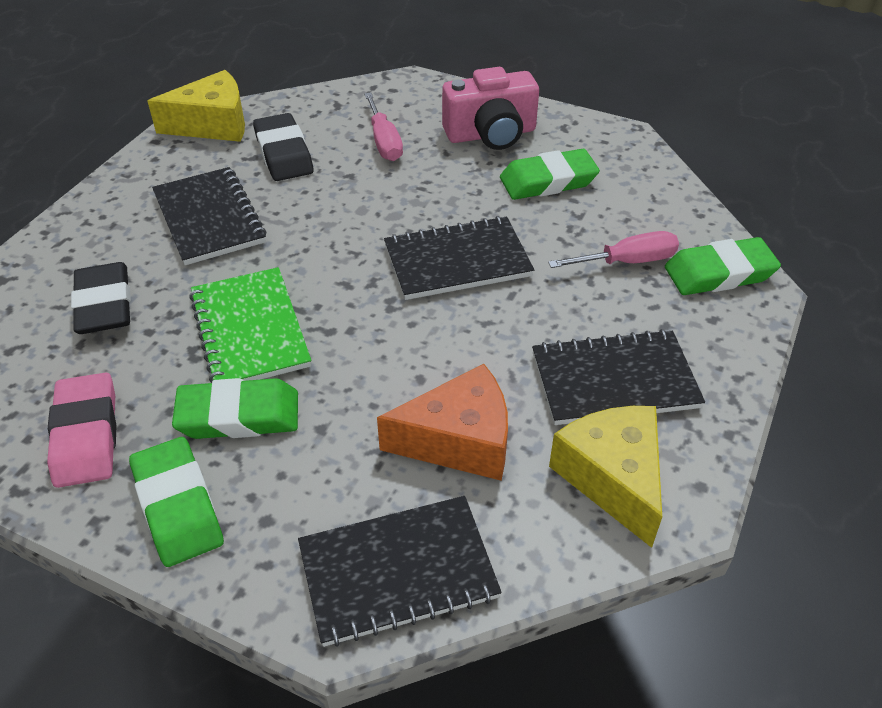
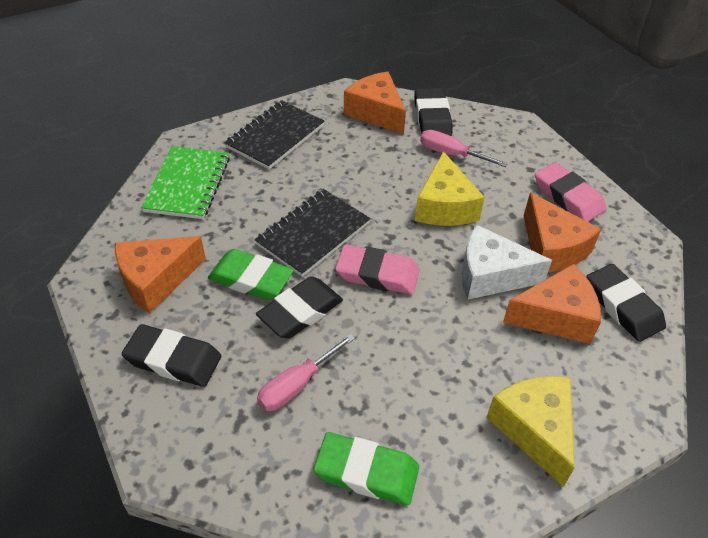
black eraser: [71,262,131,334] [253,113,314,181] = 2 -> [121,324,221,387] [256,276,343,339] [414,88,452,136] [586,264,666,342] = 4
black notebook: [152,167,267,265] [298,496,502,647] [384,216,534,300] [532,329,705,425] = 4 -> [224,100,325,169] [255,189,371,277] = 2
green eraser: [129,437,224,567] [172,378,298,439] [500,149,600,200] [665,237,781,295] = 4 -> [208,249,294,300] [313,432,419,505] = 2
orange cheese: [377,364,508,481] = 1 -> [115,236,206,313] [344,72,406,134] [503,264,601,344] [524,192,601,272] = 4
pink camera: [442,67,539,150] = 1 -> none = 0
pink eraser: [47,373,117,488] = 1 -> [335,244,420,295] [535,162,606,222] = 2
white cheese: none = 0 -> [462,225,552,300] = 1

